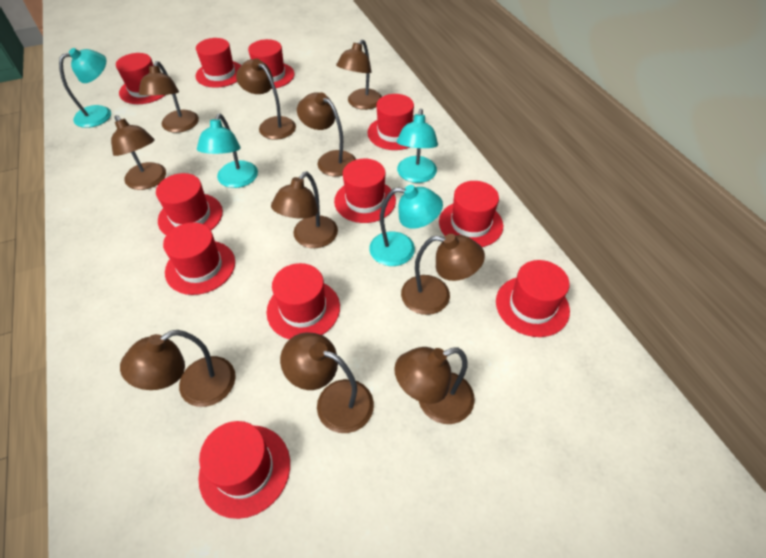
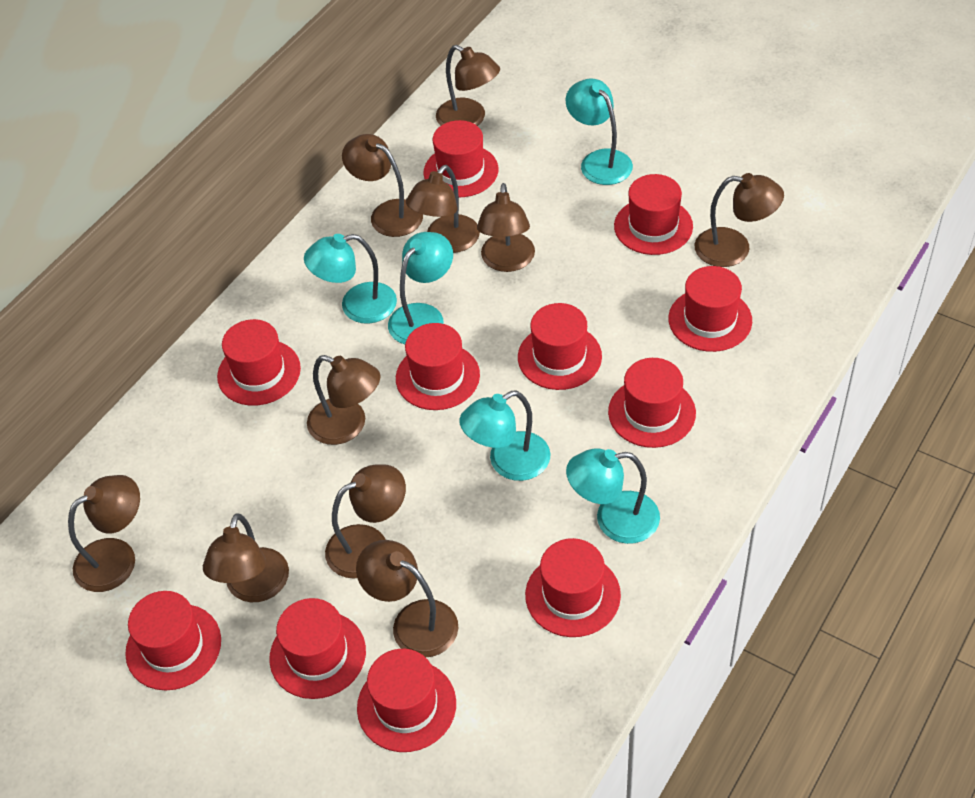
turquoise lamp: [59,48,111,128] [197,114,258,188] [369,185,443,266] [397,109,438,183] = 4 -> [304,234,397,324] [388,232,453,344] [459,390,551,481] [566,78,633,185] [566,448,660,544] = 5

